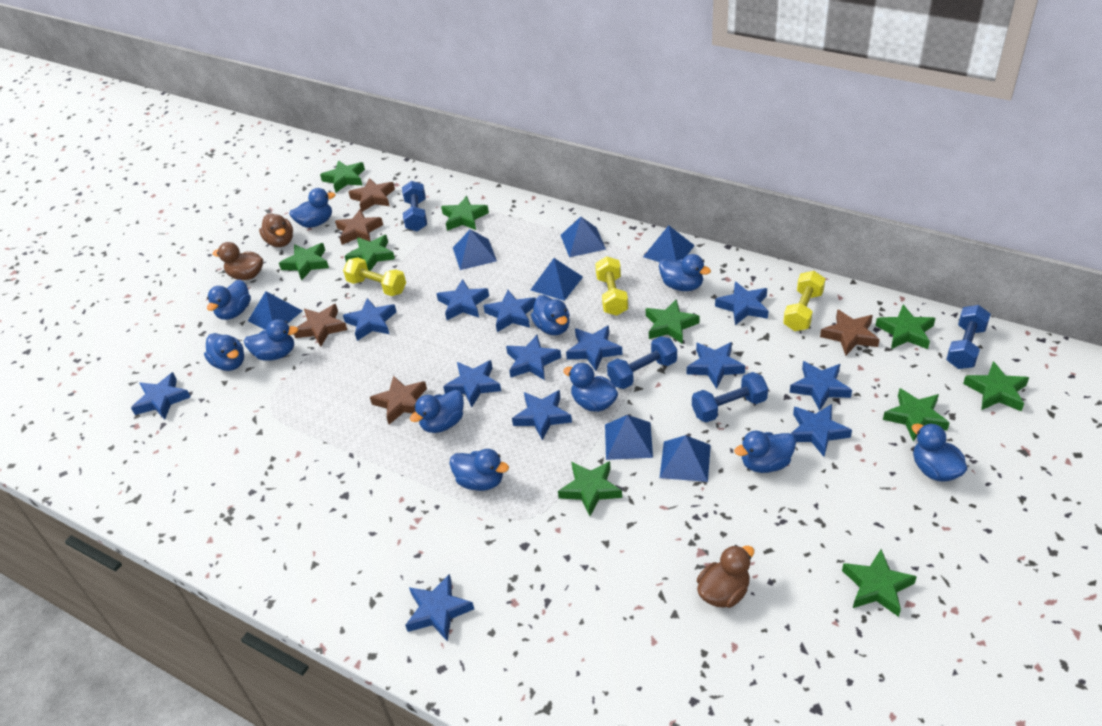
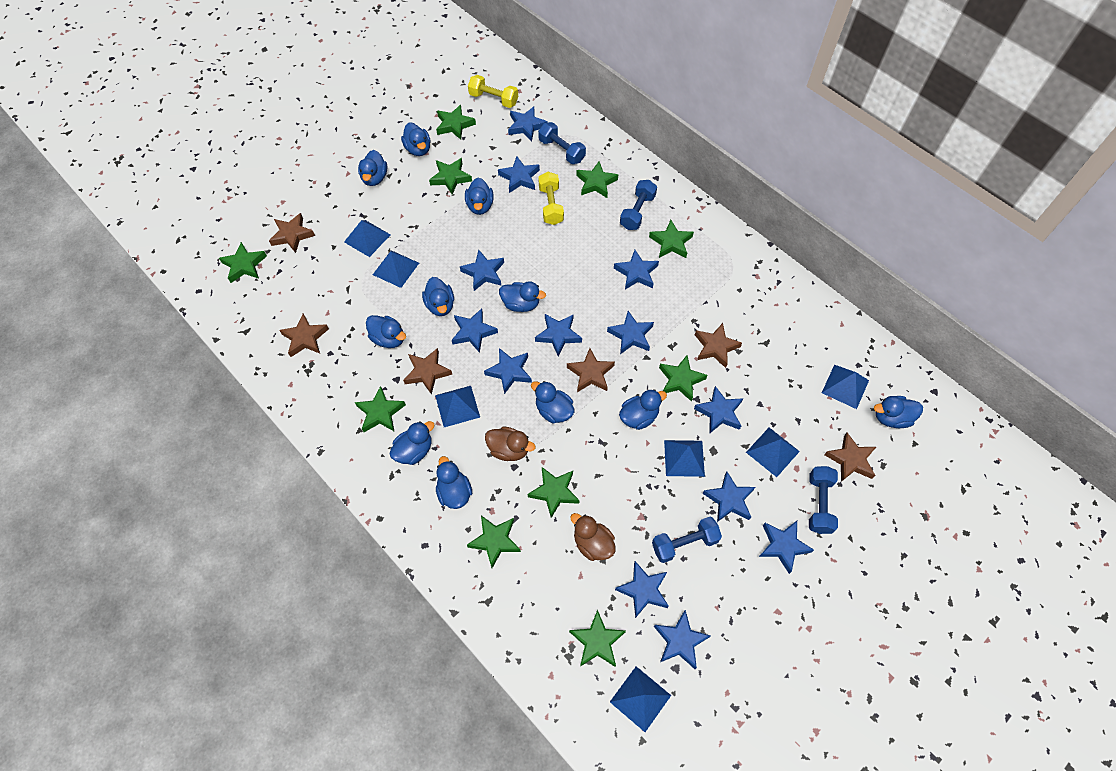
brown duck: [213,242,263,280] [259,213,293,247] [697,545,754,608] = 3 -> [485,426,536,461] [570,513,616,561] = 2
brown star: [294,304,347,347] [335,209,383,245] [348,178,395,212] [370,375,427,424] [820,309,880,356] = 5 -> [269,213,315,253] [279,314,329,357] [403,348,452,395] [567,348,615,392] [695,323,742,368] [824,433,876,482] = 6
yellow dumbbell: [343,258,406,296] [595,256,628,316] [783,271,825,331] = 3 -> [468,75,518,108] [538,172,564,225] = 2

